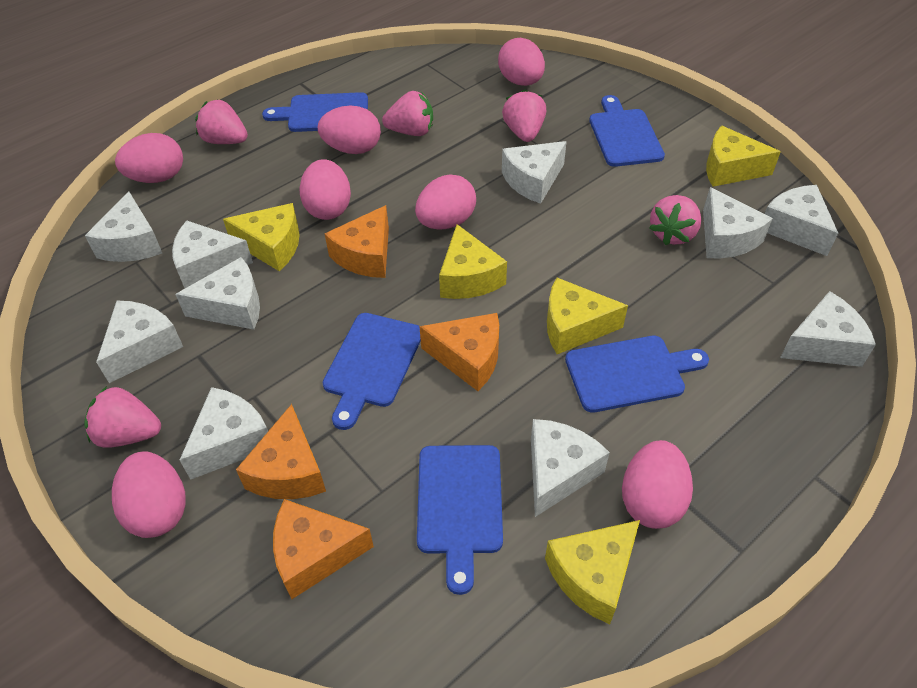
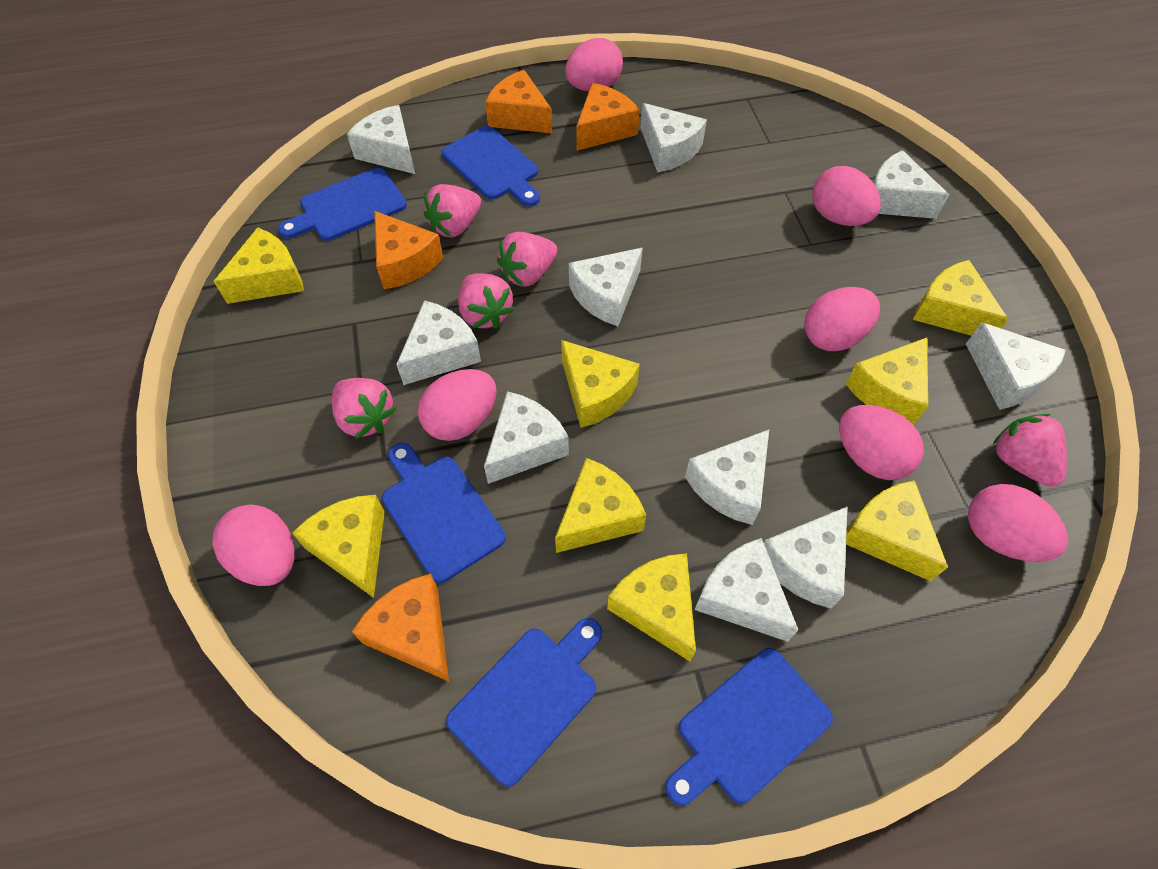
yellow cheese: [223,203,299,271] [439,224,507,299] [545,520,640,624] [547,278,628,354] [706,126,781,187] = 5 -> [214,227,304,304] [292,495,385,598] [555,458,646,553] [561,340,640,428] [607,553,696,661] [846,338,928,425] [846,480,948,581] [913,260,1009,336] = 8

